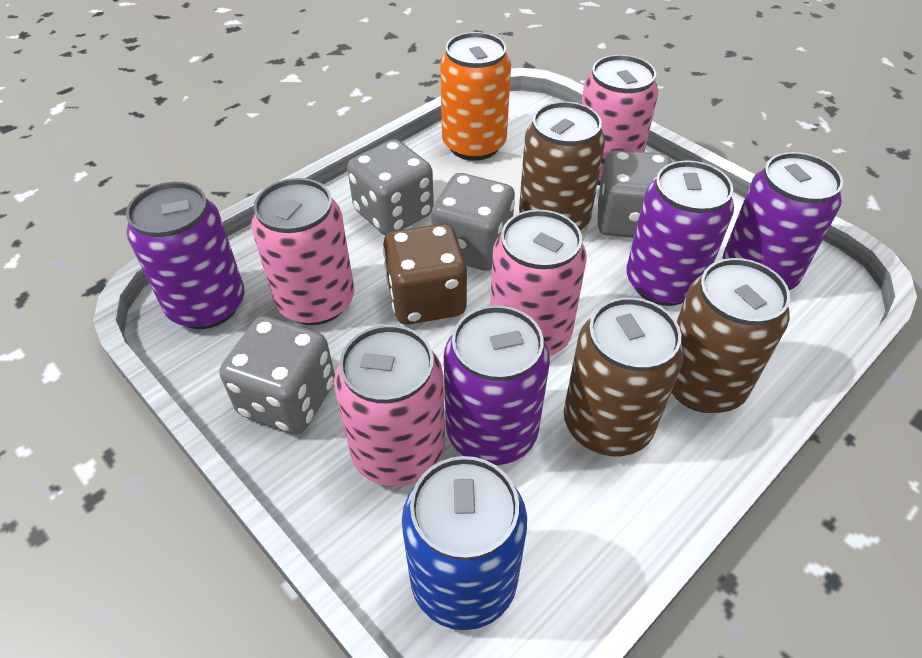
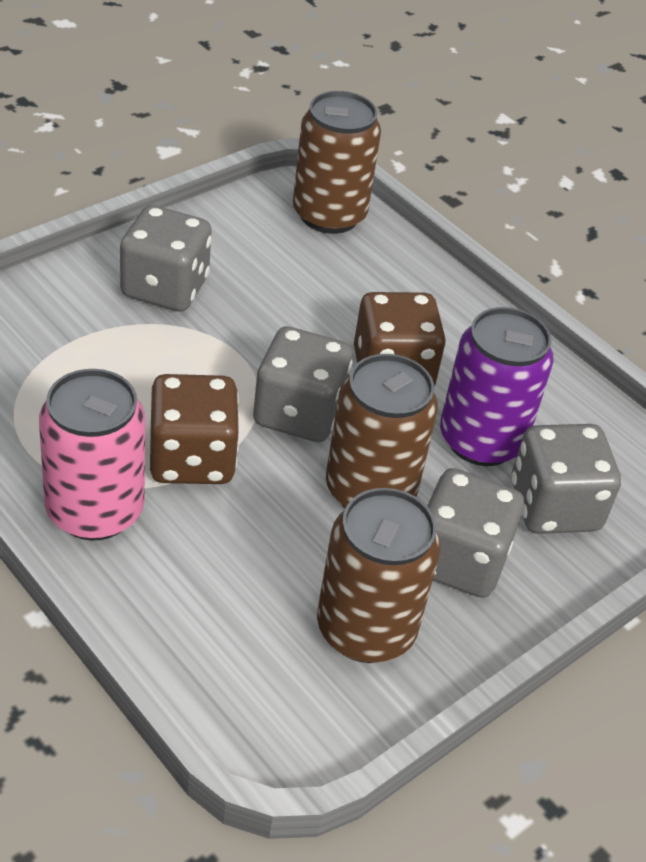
blue can: [402,456,527,630] = 1 -> none = 0
brown dice: [383,224,467,325] = 1 -> [149,374,240,484] [354,292,446,386] = 2
orange can: [440,32,511,161] = 1 -> none = 0
pink can: [251,178,354,325] [334,325,445,487] [490,210,587,356] [581,55,658,186] = 4 -> [39,369,146,541] = 1
purple can: [126,182,244,329] [444,305,550,465] [626,160,734,306] [723,152,843,290] = 4 -> [440,307,554,466] = 1

